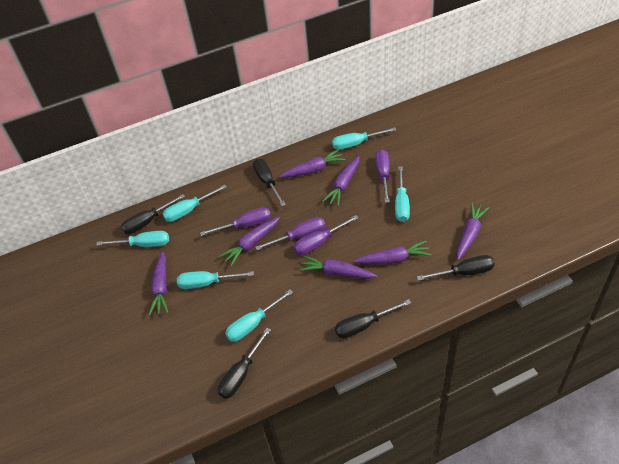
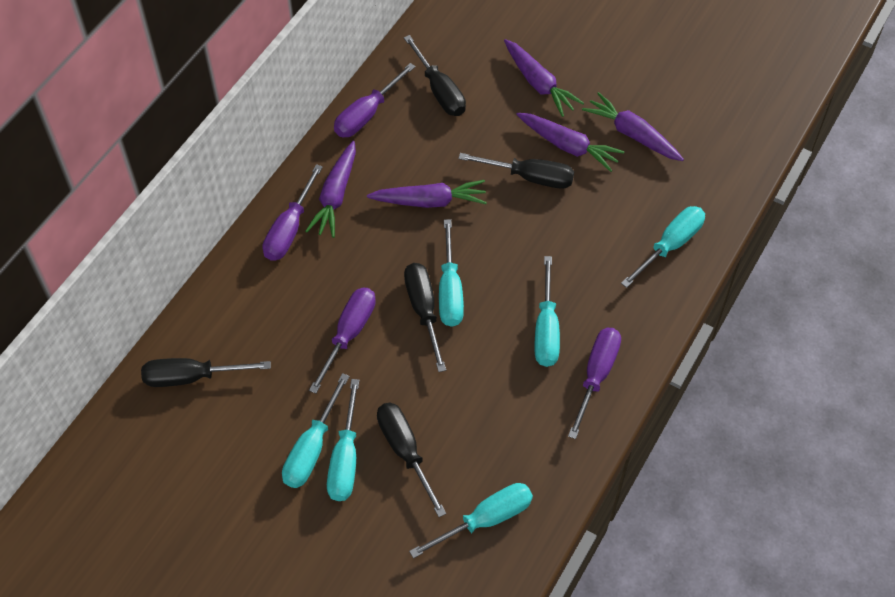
purple carrot: [149,251,169,316] [219,217,280,266] [279,149,346,178] [299,256,377,279] [322,156,360,206] [353,241,432,264] [457,202,489,260] = 7 -> [305,141,356,238] [367,180,487,208] [504,39,584,117] [516,113,625,172] [582,92,684,161] = 5

